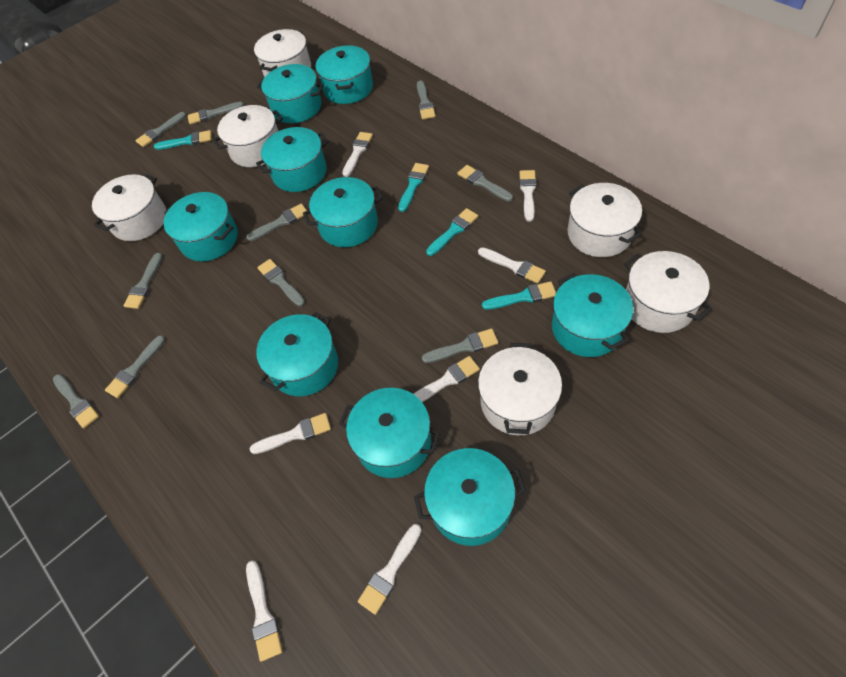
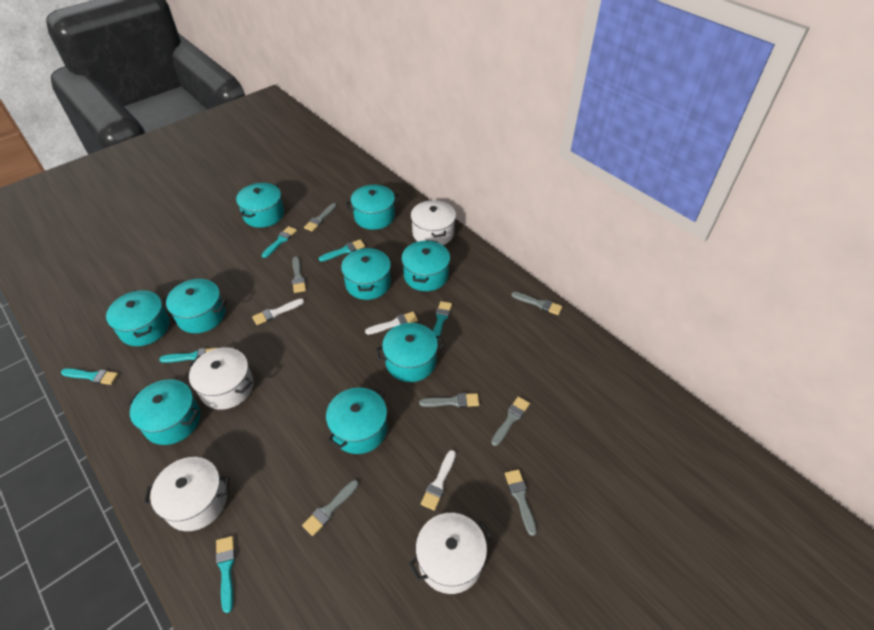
grey brush: [53,374,99,428] [105,335,165,398] [123,253,163,309] [135,112,186,147] [187,102,244,124] [246,203,307,241] [257,259,305,306] [417,80,435,120] [422,328,498,363] [457,165,513,202] = 10 -> [292,257,306,293] [302,480,359,536] [304,203,337,232] [419,393,479,408] [491,396,530,446] [505,469,537,536] [511,292,563,315] = 7
turquoise brush: [154,130,211,150] [398,163,429,212] [426,208,478,256] [482,281,556,310] = 4 -> [61,368,118,385] [159,348,217,363] [216,536,235,613] [262,226,297,258] [318,239,365,262] [433,301,452,341] = 6
white brush: [246,561,283,662] [250,413,331,454] [342,132,373,177] [358,524,422,615] [413,356,480,402] [478,247,546,284] [519,170,536,222] = 7 -> [252,298,304,325] [365,312,418,335] [421,450,456,511] = 3
white pot: [92,174,166,241] [213,105,283,167] [254,29,311,77] [478,343,562,435] [568,183,642,257] [624,251,712,333] = 6 -> [144,457,230,531] [189,348,253,409] [409,513,492,594] [411,200,456,245] = 4

